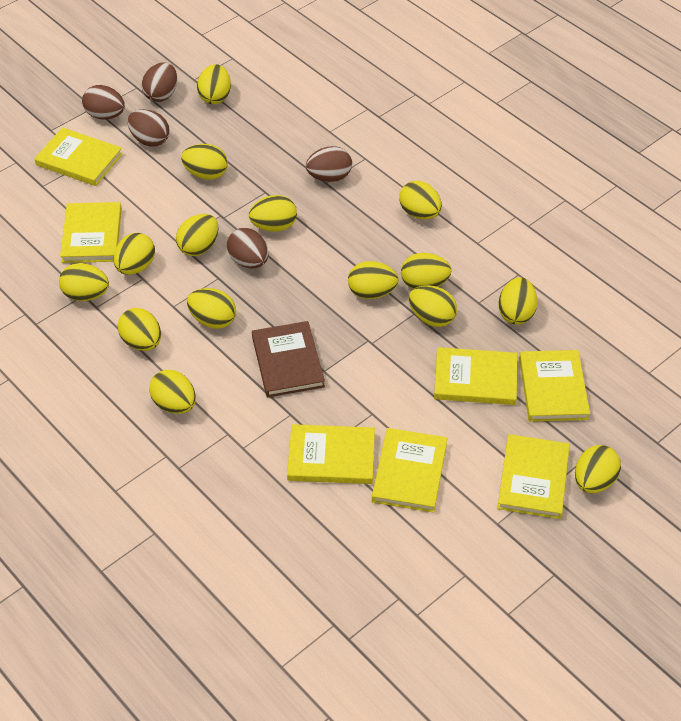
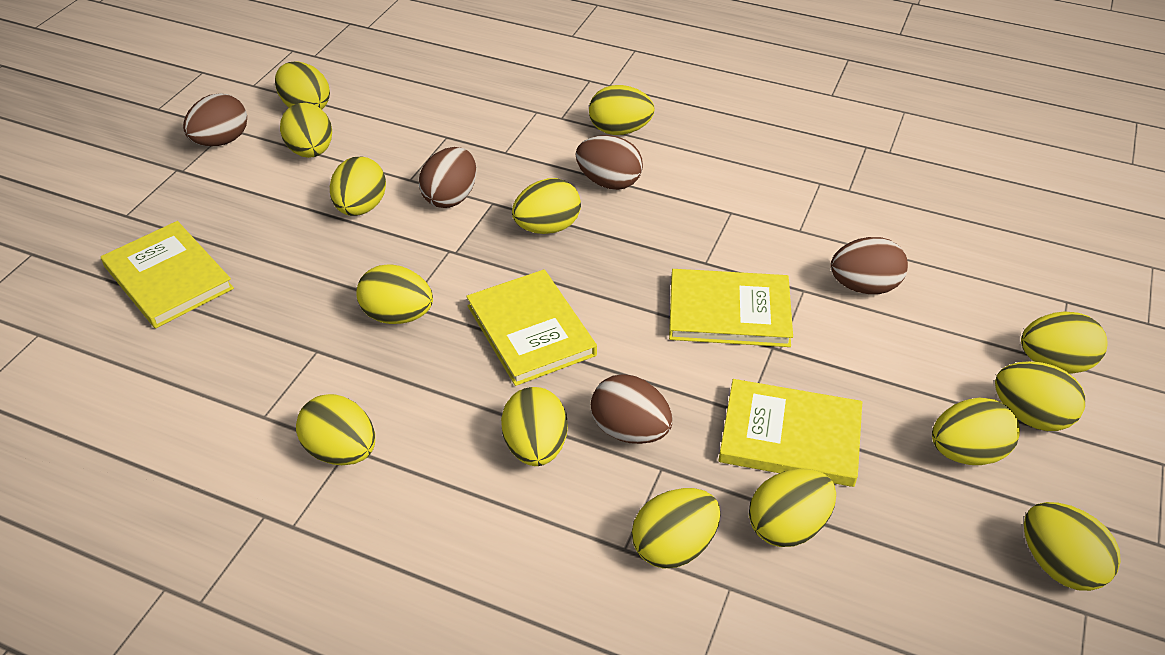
brown book: [252,321,325,397] = 1 -> none = 0
yellow book: [34,127,123,186] [60,202,122,263] [287,424,375,484] [372,428,447,513] [434,347,517,405] [497,434,570,519] [519,350,590,422] = 7 -> [101,221,234,328] [466,269,597,386] [669,269,793,347] [718,379,862,487] = 4
yellow egg: [59,263,109,301] [114,233,155,275] [118,308,161,351] [149,370,196,414] [176,214,218,256] [181,144,228,180] [187,288,236,329] [197,64,231,104] [249,195,297,232] [348,261,399,299] [399,181,442,220] [401,253,452,289] [409,285,457,327] [498,277,538,325] [575,445,621,493] = 15 -> [275,62,330,110] [280,103,332,158] [296,394,375,465] [330,157,386,216] [356,265,433,324] [501,387,568,466] [512,178,581,234] [589,85,655,135] [632,488,720,568] [749,469,836,547] [932,398,1020,465] [995,361,1085,431] [1021,311,1108,374] [1024,502,1121,591] = 14

